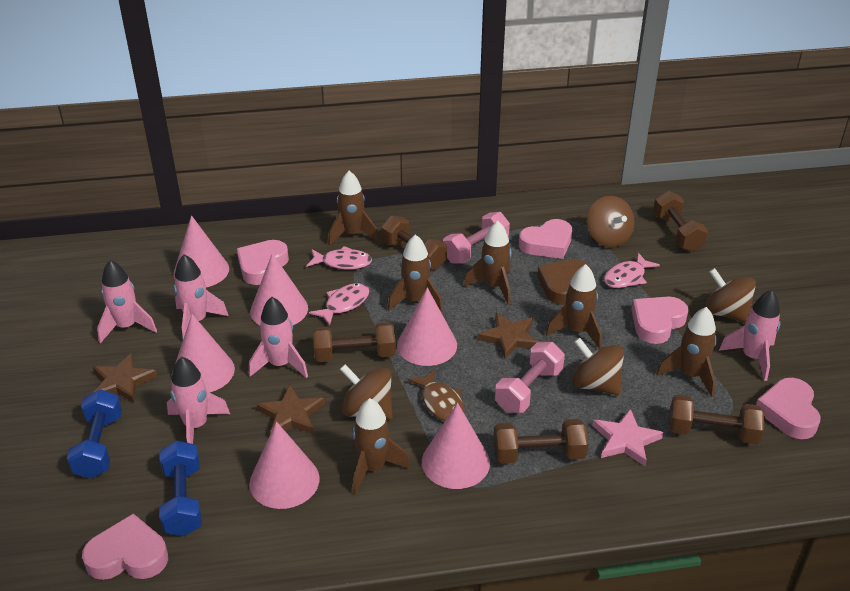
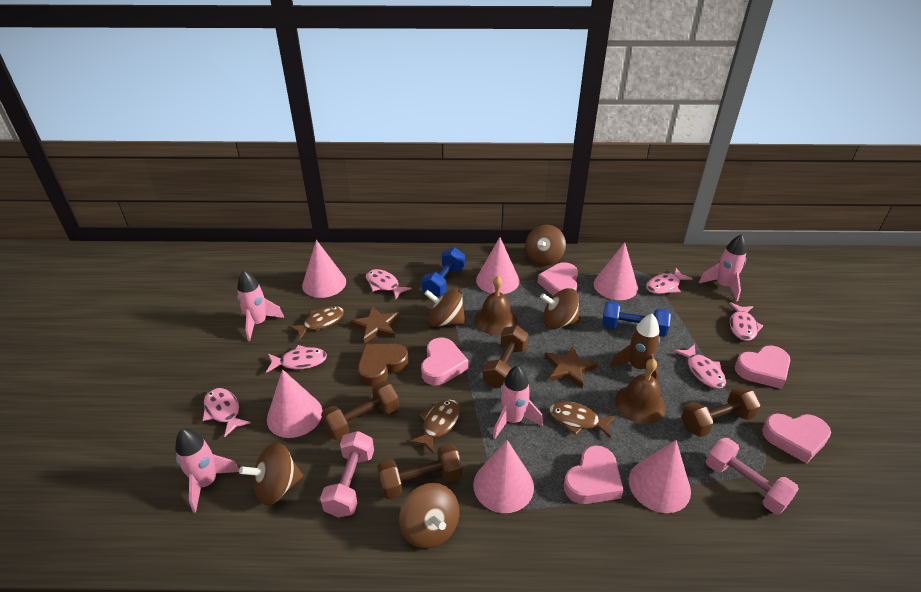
brown bell: none = 0 -> [474,276,518,335] [615,358,666,424] = 2
brown dumbbell: [313,322,396,362] [381,216,447,270] [493,419,589,464] [653,191,708,252] [669,395,765,444] = 5 -> [321,381,399,440] [377,444,462,499] [483,325,529,388] [681,386,761,437] = 4
brown fish: [408,369,465,421] = 1 -> [289,306,344,339] [409,399,460,454] [549,401,615,437] = 3
brown rocket: [328,171,379,245] [352,398,411,495] [388,234,443,312] [464,221,512,305] [546,264,602,348] [656,307,717,397] = 6 -> [610,314,660,382] = 1
brown spinning top: [340,364,393,419] [572,337,624,395] [587,196,635,248] [704,268,756,323] = 4 -> [239,442,303,505] [399,483,459,549] [424,289,466,327] [525,225,566,266] [540,288,580,329] = 5
brown star: [93,353,158,403] [256,385,325,434] [477,313,538,359] = 3 -> [350,306,399,344] [545,346,598,389] = 2
pink fish: [306,246,372,269] [309,283,369,326] [604,253,660,288] = 3 -> [203,388,251,437] [266,345,327,373] [366,269,412,299] [646,268,693,294] [674,344,726,389] [729,302,764,341] = 6
pink rocket: [97,260,157,343] [167,357,230,444] [174,254,229,339] [249,297,308,378] [719,290,780,381] = 5 -> [175,429,239,513] [237,270,284,341] [493,366,543,439] [699,234,747,302] = 4
pink star: [592,409,663,466] = 1 -> none = 0

